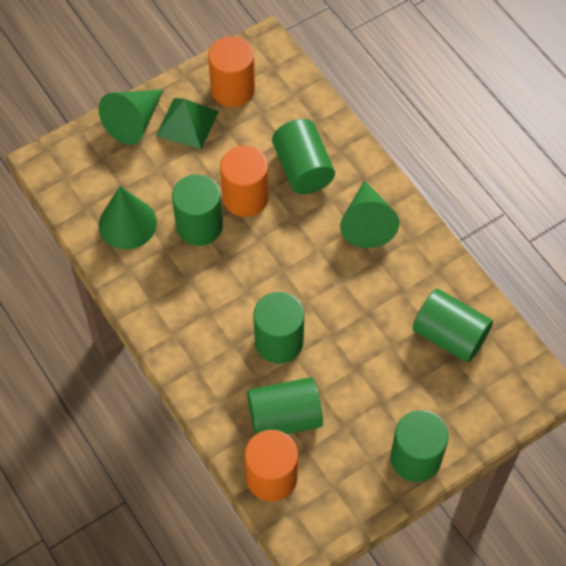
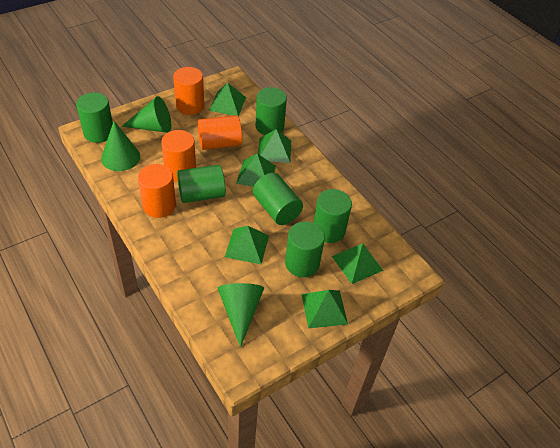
green pyramid: [156,98,219,150] = 1 -> [209,82,246,116] [225,226,269,264] [236,153,276,187] [258,129,291,163] [302,290,348,328] [332,243,383,284] = 6
orange cylinder: [208,36,255,107] [220,146,269,217] [245,430,298,501] = 3 -> [138,164,176,218] [161,130,196,182] [173,67,204,115] [198,115,242,150] = 4

